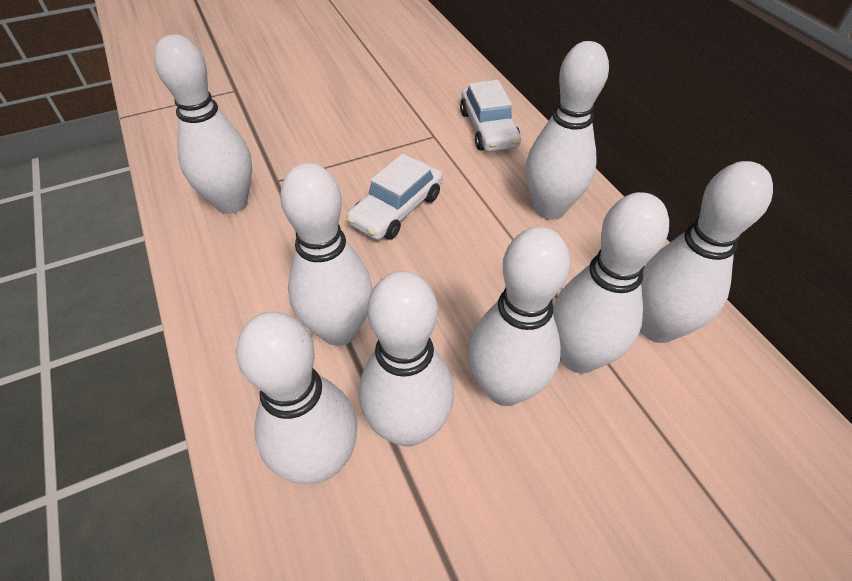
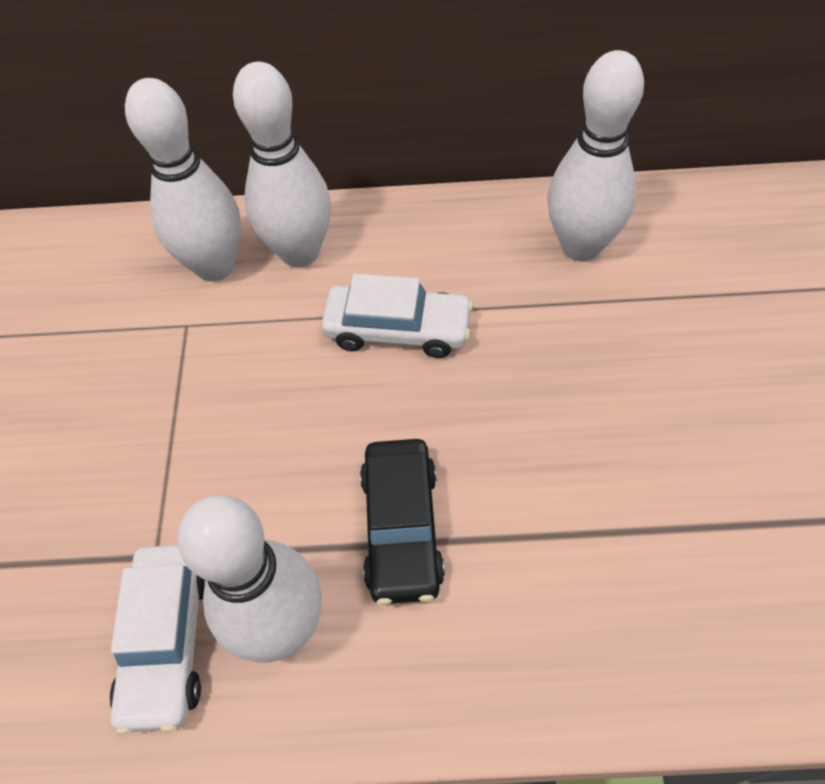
black car: none = 0 -> [360,439,445,605] = 1
white bowling pin: [154,34,252,214] [236,312,357,484] [280,163,373,346] [359,271,454,447] [469,227,570,406] [526,41,609,220] [553,192,669,373] [640,161,773,343] = 8 -> [125,78,241,282] [177,495,322,663] [233,62,331,267] [547,50,644,262] = 4

